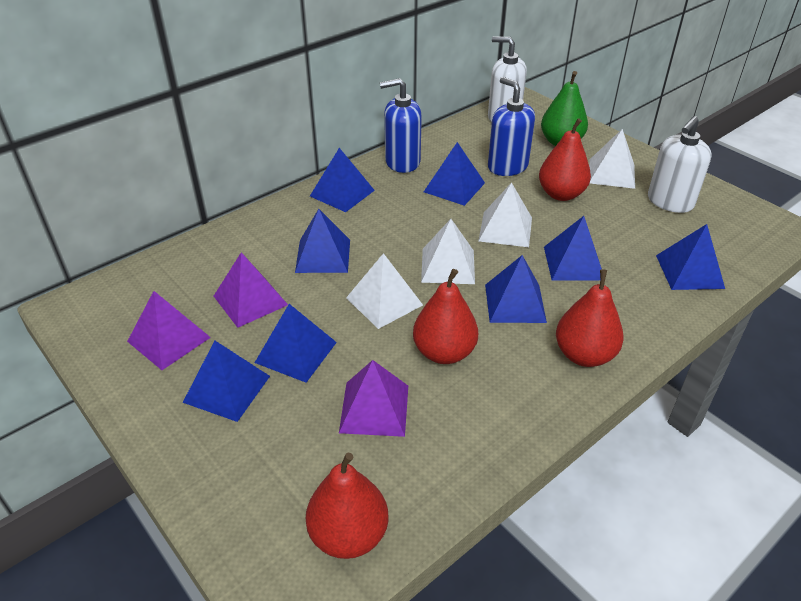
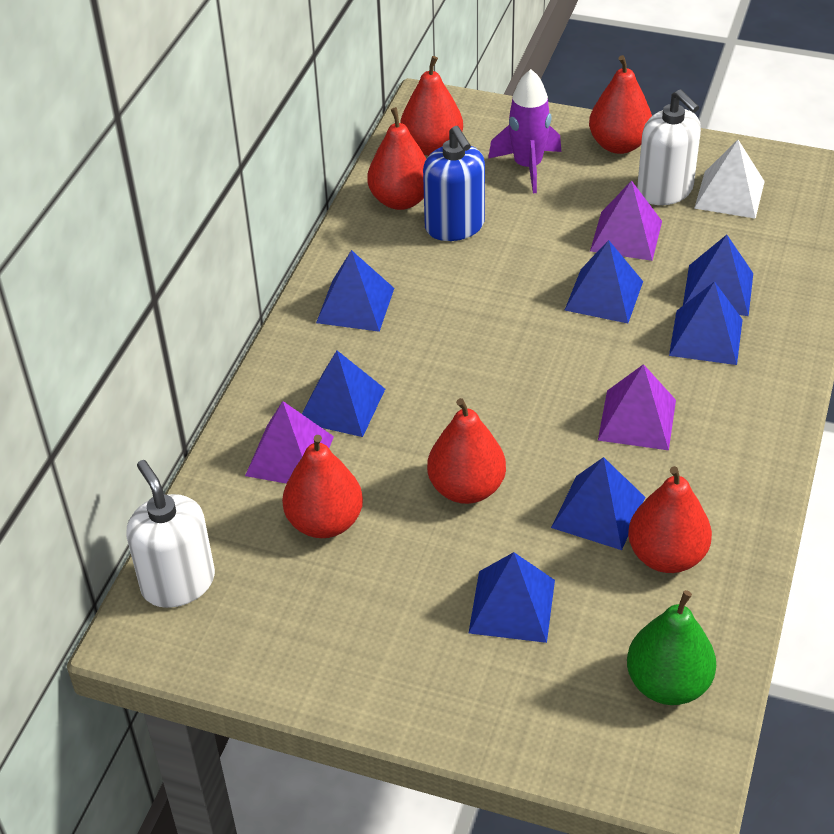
blue pyramid: [183,341,270,422] [255,304,337,383] [295,209,350,273] [310,148,375,212] [424,142,485,206] [485,255,547,323] [544,216,602,280] [656,224,725,290] = 8 -> [302,350,385,437] [316,250,394,332] [469,552,555,643] [551,457,645,550] [565,240,643,323] [669,281,743,365] [683,235,753,316] = 7
blue soap dispenser: [380,78,422,173] [488,77,535,176] = 2 -> [423,126,485,241] = 1
purple rocket: none = 0 -> [488,69,561,193] = 1
red pear: [306,453,388,559] [413,269,478,364] [539,118,591,201] [556,269,624,367] = 4 -> [282,435,363,538] [367,107,426,210] [400,56,463,156] [427,398,506,504] [589,55,652,154] [628,466,712,573] = 6
white pyramid: [346,253,423,329] [421,219,475,284] [478,182,532,247] [589,129,635,189] = 4 -> [694,140,765,219] = 1

